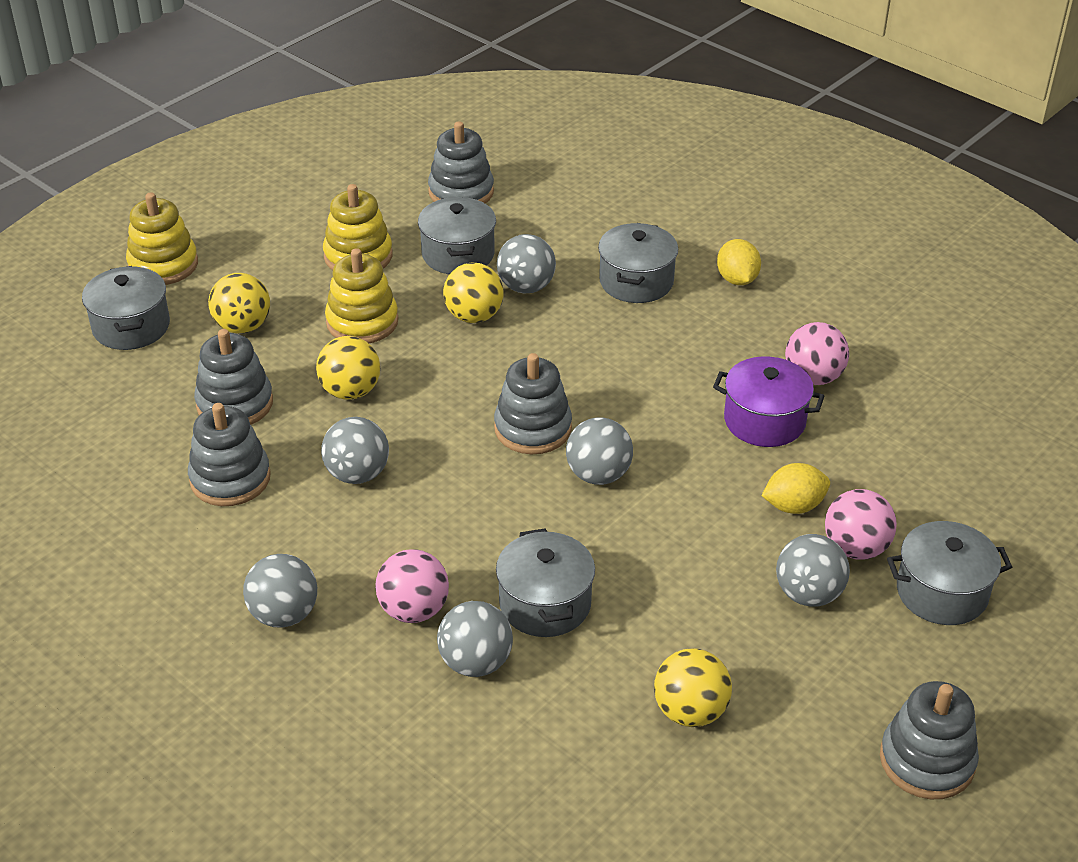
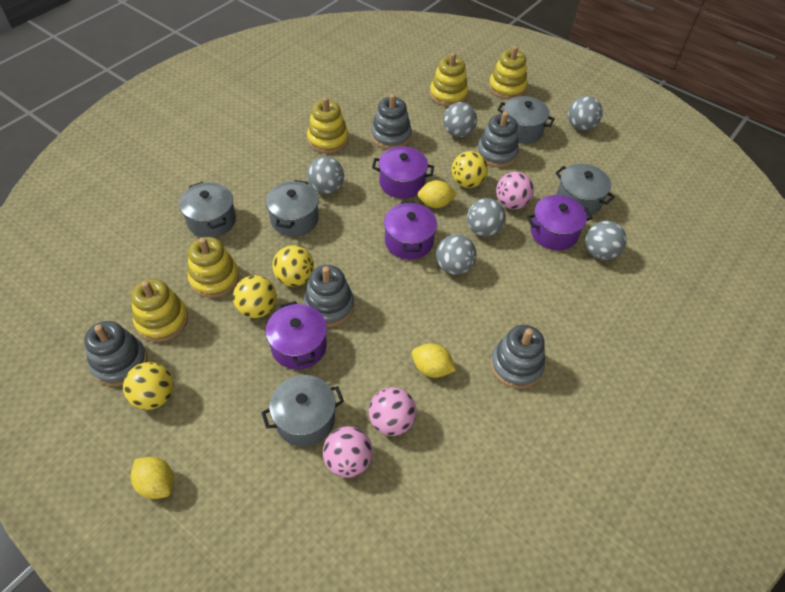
purple pot: [713,356,824,447] = 1 -> [266,301,327,369] [372,146,434,199] [384,202,437,260] [527,195,592,250] = 4
yellow lemon: [717,239,761,285] [761,463,830,514] = 2 -> [131,457,174,499] [412,343,456,378] [417,180,457,208] = 3
yellow stacking toy: [126,193,198,285] [323,184,393,270] [325,248,398,343] = 3 -> [131,279,188,342] [188,237,239,298] [307,97,348,153] [430,53,468,107] [489,46,527,99] = 5

